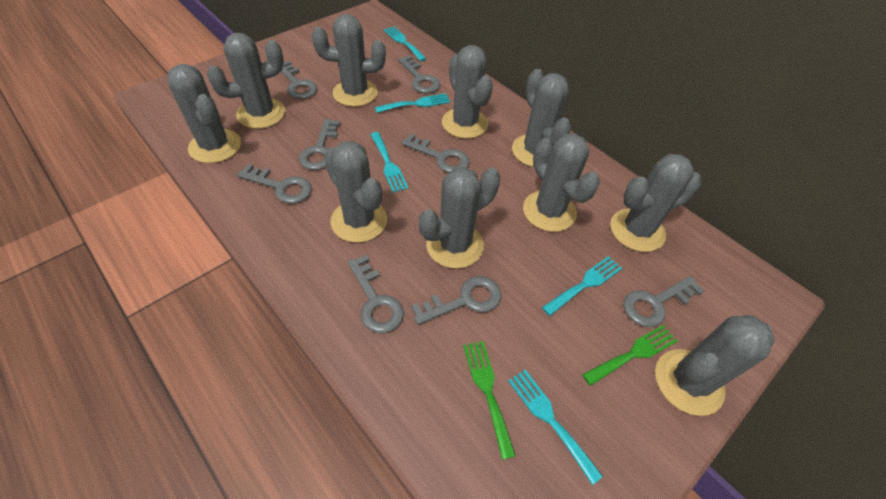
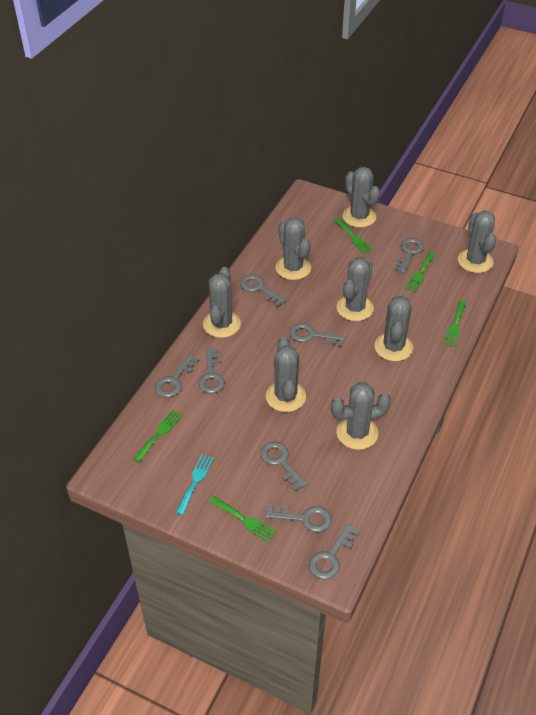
green fork: [463,341,516,460] [582,325,677,386] = 2 -> [133,410,182,462] [209,496,276,542] [334,217,373,254] [405,252,435,292] [443,301,466,347] = 5
grey cactus: [167,64,241,163] [207,33,285,129] [312,14,386,107] [324,141,387,243] [419,167,500,269] [442,45,493,139] [512,69,571,167] [523,134,600,232] [610,154,701,252] [655,315,775,416] = 10 -> [203,267,241,338] [266,337,306,412] [276,217,311,280] [331,382,391,450] [337,257,374,321] [343,167,380,228] [374,296,413,361] [458,210,496,273] = 8
turquoise fork: [370,132,409,193] [375,93,450,113] [384,26,426,61] [508,370,603,485] [542,256,622,316] = 5 -> [176,454,214,515] = 1

